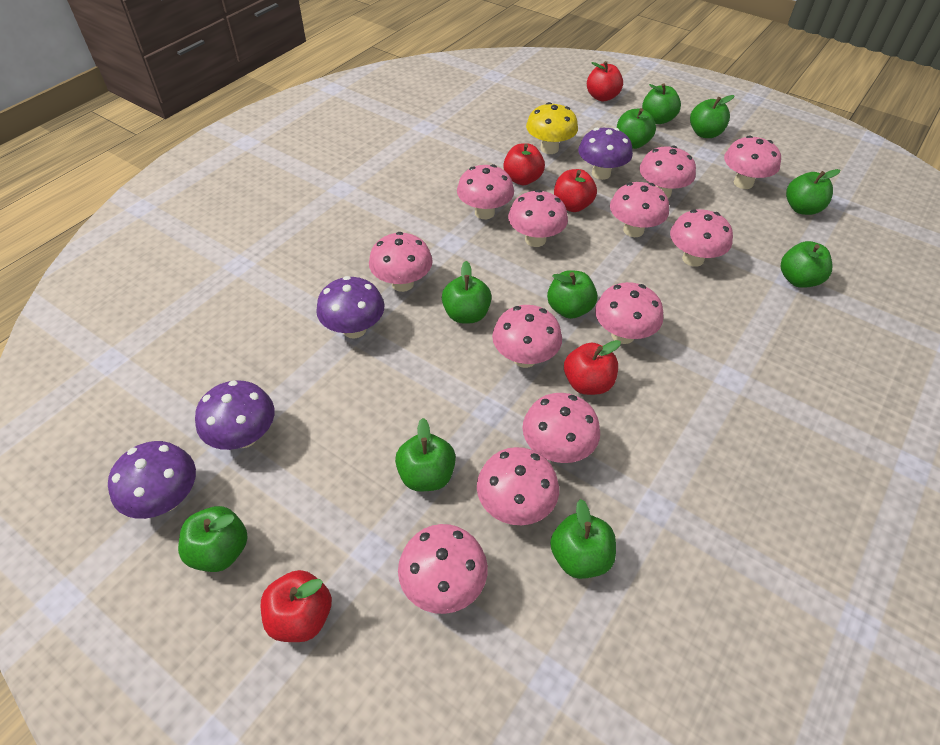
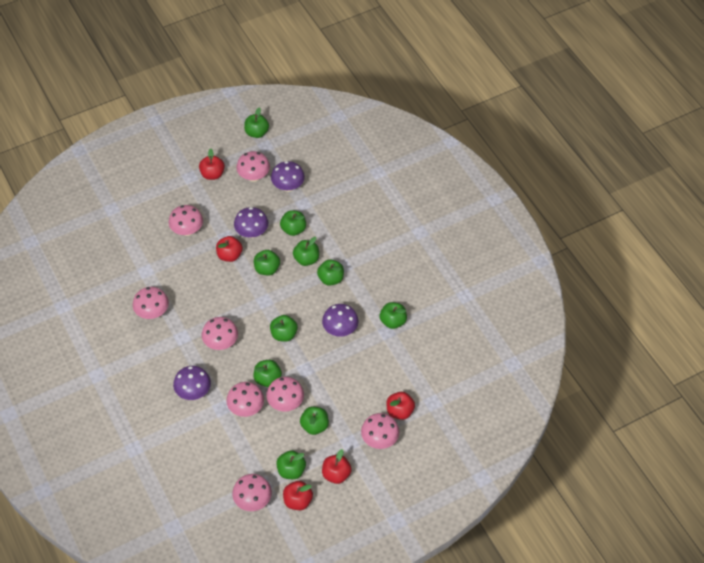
pink mushroom: [369,232,433,292] [398,524,488,614] [457,164,514,219] [477,447,559,525] [492,305,562,368] [508,190,568,247] [522,393,600,463] [595,282,663,344] [610,182,669,237] [639,146,696,198] [670,209,733,267] [724,135,781,189] = 12 -> [133,287,169,319] [169,205,203,236] [202,317,238,350] [226,382,264,417] [232,474,272,511] [236,151,270,182] [266,377,304,411] [361,413,399,449] = 8
yellow mushroom: [526,102,578,154] = 1 -> none = 0

